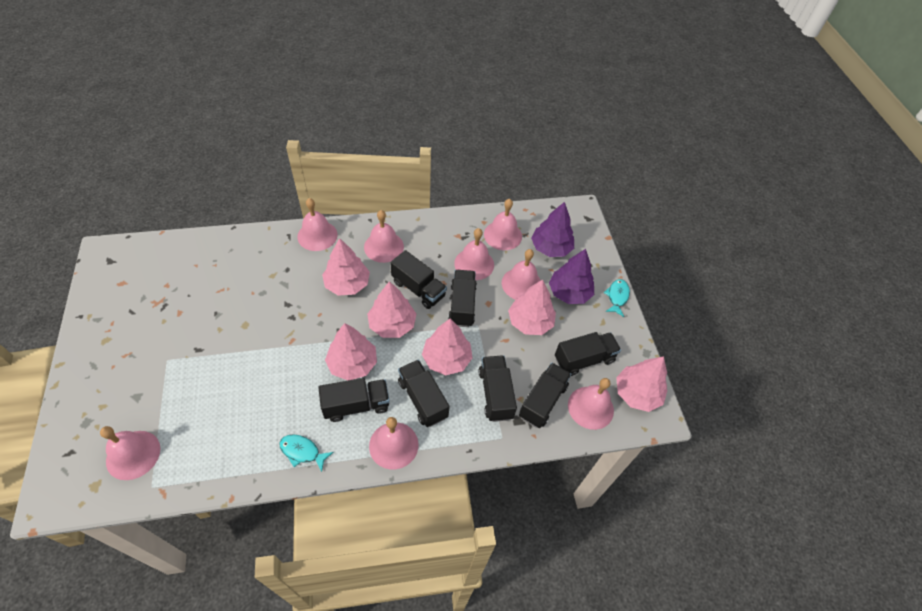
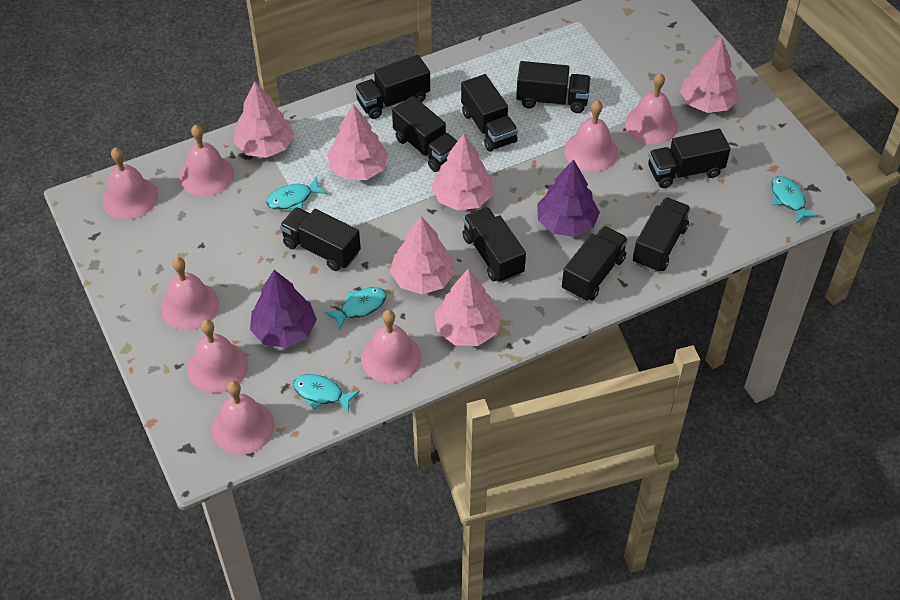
black truck: [318,378,390,422] [390,250,447,309] [398,359,450,427] [448,270,477,327] [479,355,517,422] [519,363,571,428] [555,332,621,376] = 7 -> [280,207,361,271] [355,55,430,119] [392,96,457,172] [461,74,518,152] [462,207,526,283] [516,61,591,113] [562,226,628,301] [633,197,691,272] [648,129,731,188] = 9
turquoise fish: [279,434,333,472] [604,279,630,317] = 2 -> [266,177,327,210] [293,374,360,413] [325,287,387,330] [771,176,818,224] = 4

